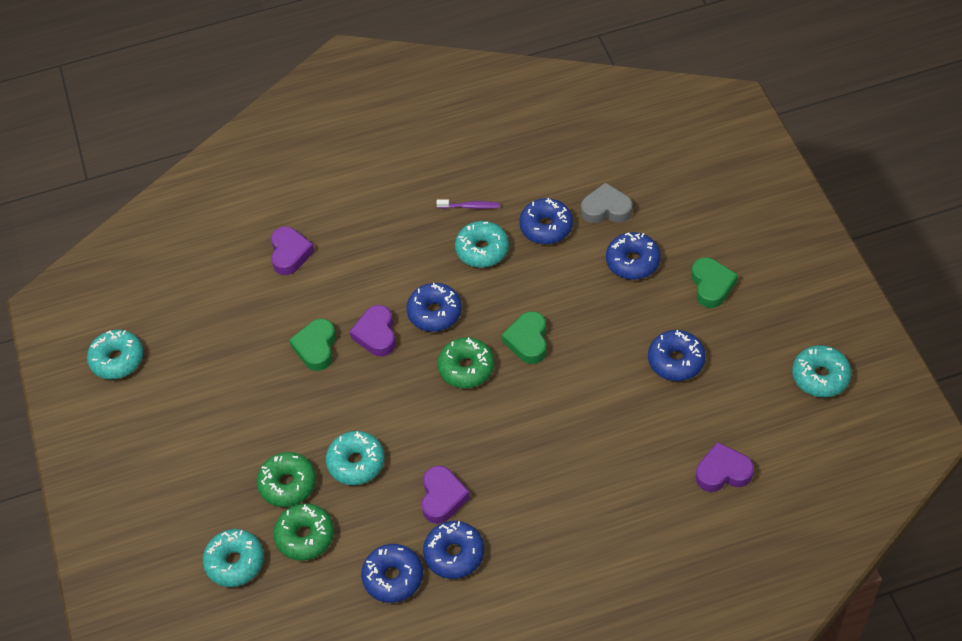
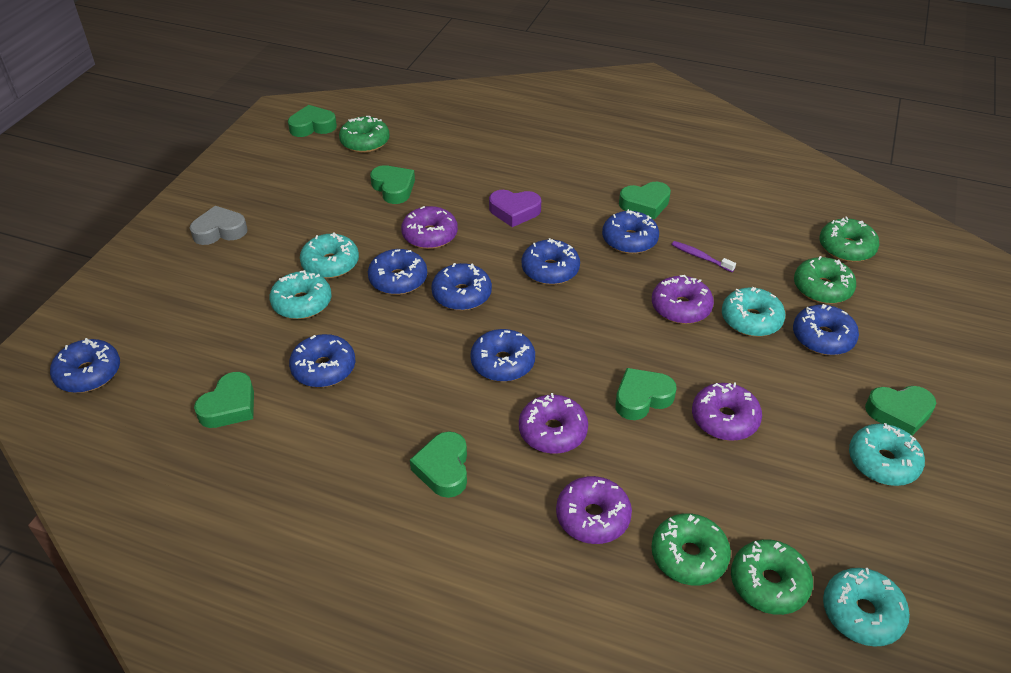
blue donut: [361,544,423,603] [406,283,462,332] [423,521,484,579] [519,198,573,244] [606,232,661,280] [648,330,706,381] = 6 -> [50,338,120,393] [289,334,355,388] [368,249,427,295] [431,263,492,310] [470,329,535,382] [522,238,580,285] [602,209,659,254] [793,304,859,355] = 8
green donut: [257,452,316,507] [273,503,334,561] [438,337,494,388] = 3 -> [339,116,390,153] [651,513,731,585] [731,539,813,615] [794,256,856,304] [820,217,879,262] = 5
green heart: [289,319,336,371] [502,311,547,364] [691,257,738,308] = 3 -> [194,372,254,428] [288,105,337,137] [370,165,415,204] [410,431,467,498] [615,368,676,420] [619,182,671,219] [865,386,936,436] = 7
purple donut: none = 0 -> [401,206,458,249] [519,393,588,454] [556,476,632,544] [652,275,714,324] [692,382,762,441] = 5
purple heart: [271,227,315,275] [350,305,396,356] [421,466,470,524] [696,442,754,492] = 4 -> [489,190,541,227] = 1

